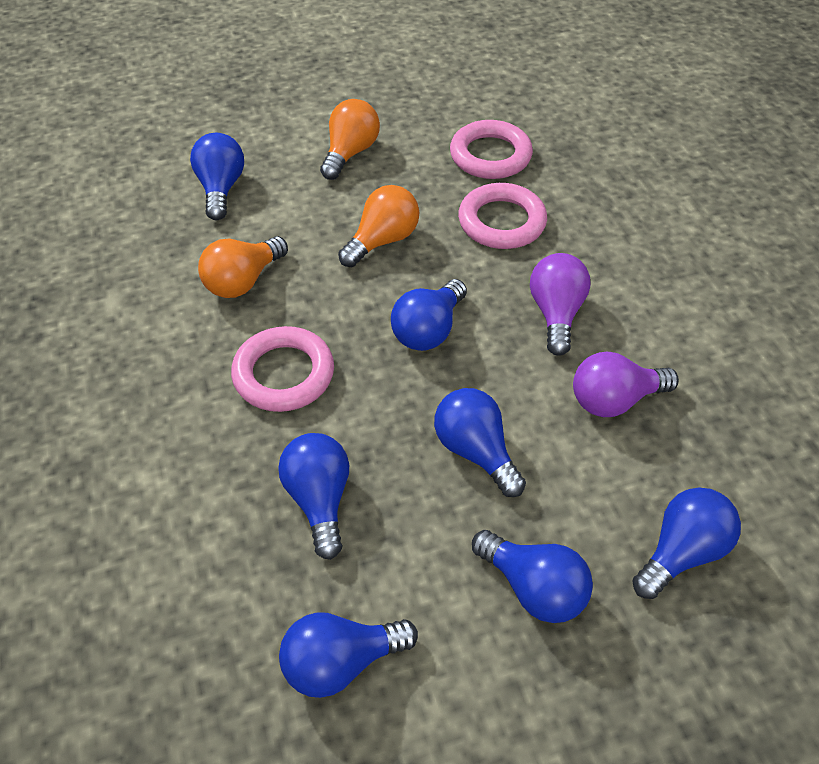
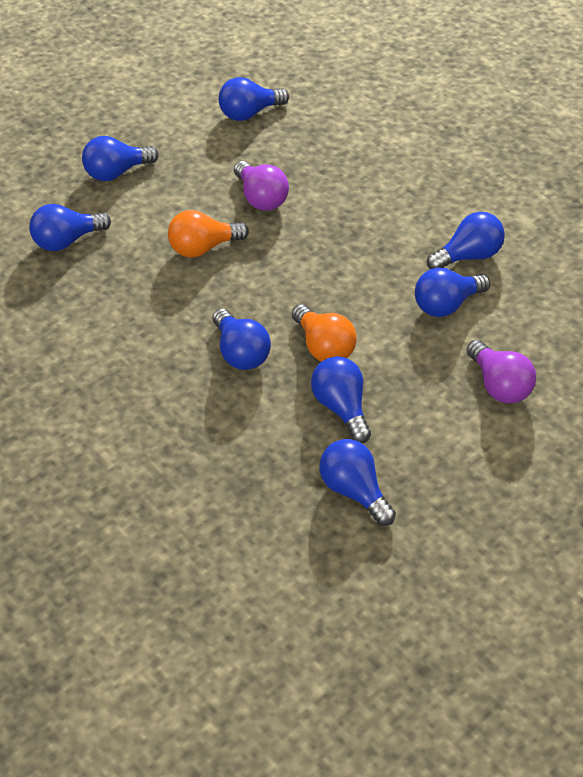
blue light bulb: [190,133,244,220] [278,433,349,560] [279,612,418,698] [391,279,467,351] [434,388,526,497] [472,530,593,623] [632,487,741,599] = 7 -> [29,204,111,251] [82,136,159,181] [212,308,271,370] [219,77,289,121] [311,356,371,443] [319,439,396,526] [415,268,490,317] [427,212,505,269] = 8
orange light bulb: [198,236,288,298] [320,99,380,180] [338,185,419,267] = 3 -> [168,210,249,257] [292,304,356,362] = 2
pink ring: [231,326,334,412] [450,120,533,179] [458,183,547,249] = 3 -> none = 0

